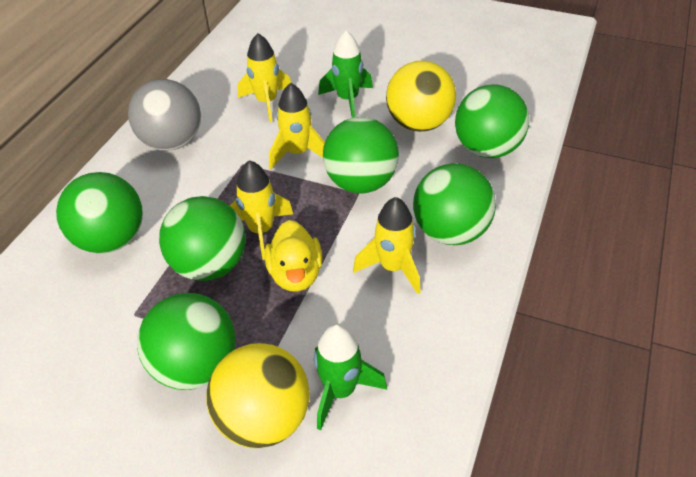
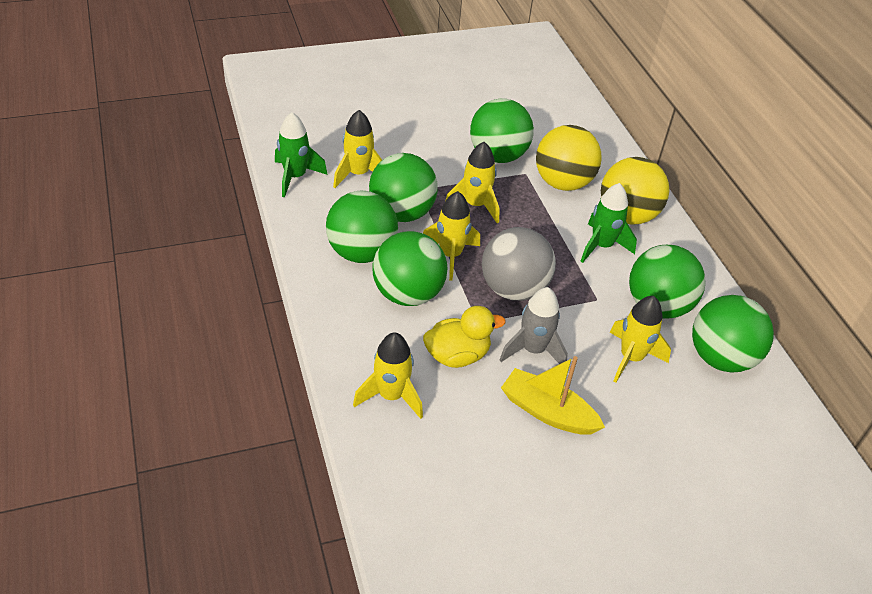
grey rocket: none = 0 -> [500,287,568,364] = 1
yellow boat: none = 0 -> [501,356,605,435] = 1
yellow rocket: [229,160,293,260] [238,33,291,122] [269,83,325,169] [353,197,421,294] = 4 -> [333,110,382,188] [353,332,423,419] [423,191,480,280] [445,142,500,223] [609,296,671,382] = 5

